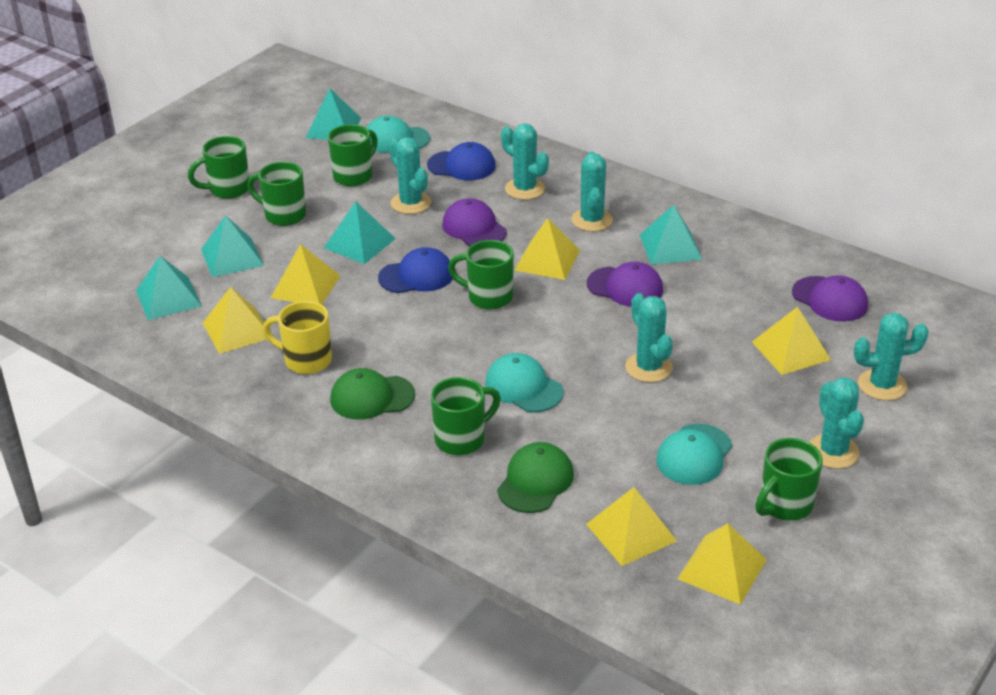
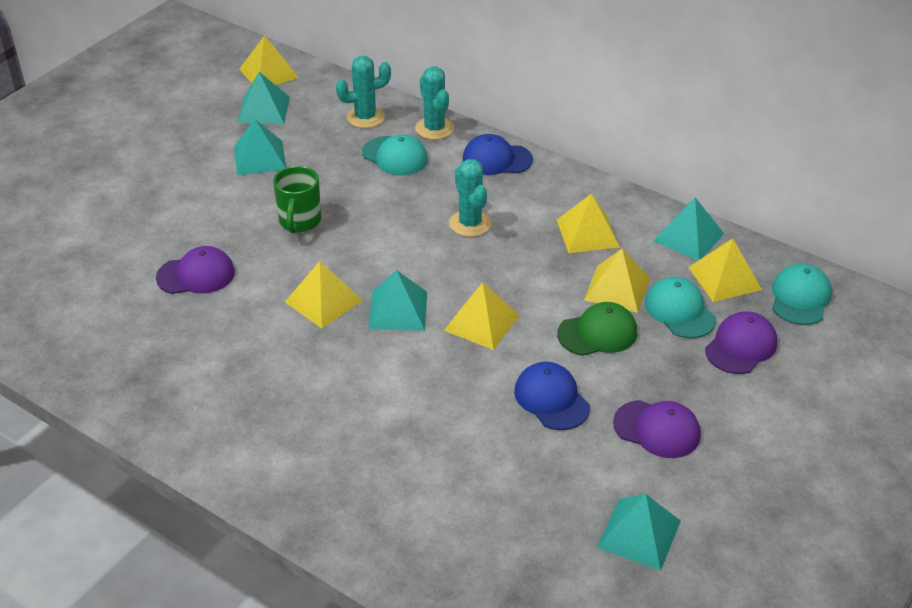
green cap: [330,368,415,420] [497,442,574,513] = 2 -> [557,302,637,356] = 1
green mug: [188,136,249,199] [247,162,306,226] [328,124,378,186] [431,377,501,455] [448,240,514,310] [755,438,823,521] = 6 -> [273,166,321,233] = 1
turquoise cactus: [389,137,431,214] [501,123,549,200] [571,152,613,232] [625,293,673,382] [809,377,864,469] [854,313,929,401] = 6 -> [336,56,391,128] [415,67,454,140] [449,159,491,237] = 3
yellow mug: [263,301,332,374] = 1 -> none = 0

